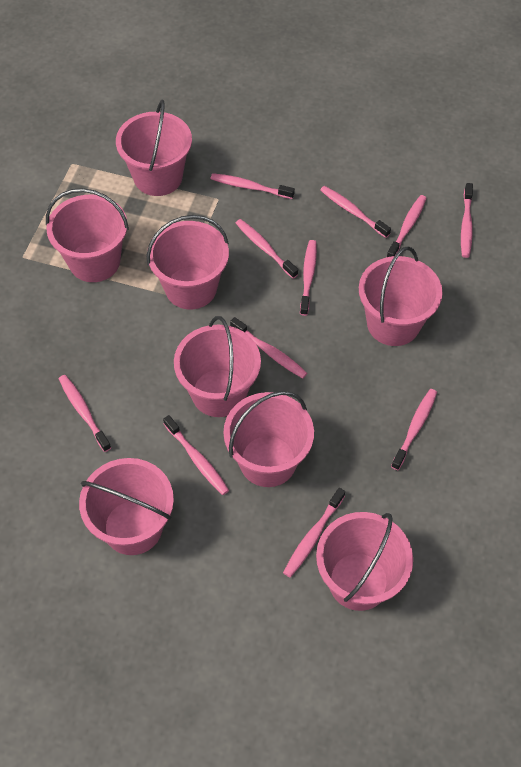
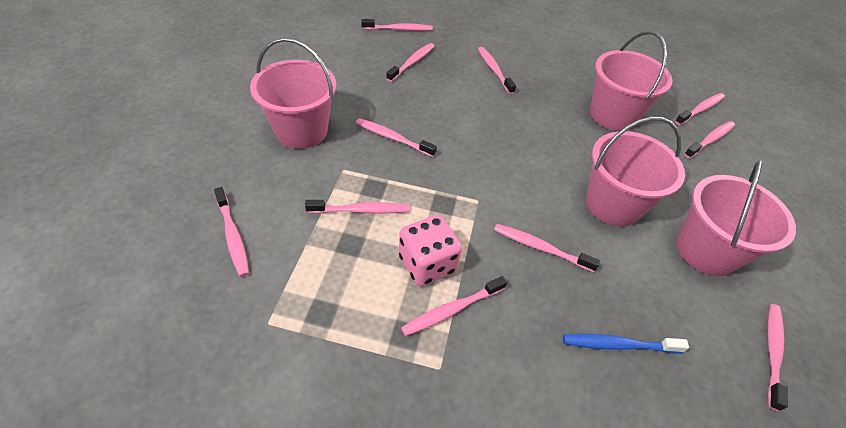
blue toothbrush: none = 0 -> [563,334,689,354] = 1
pink bucket: [46,188,129,282] [79,458,174,555] [116,100,192,196] [147,215,229,310] [174,316,261,417] [223,391,314,487] [316,512,413,611] [359,246,442,346] = 8 -> [250,38,336,149] [586,116,685,227] [590,31,673,131] [676,160,796,276] = 4
pink dice: none = 0 -> [399,215,462,286] = 1

